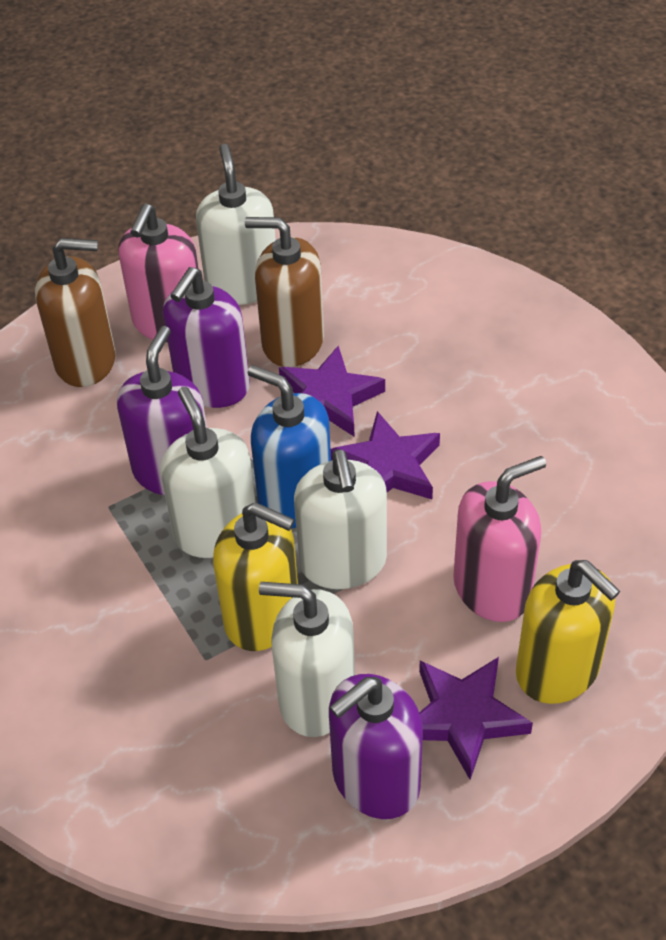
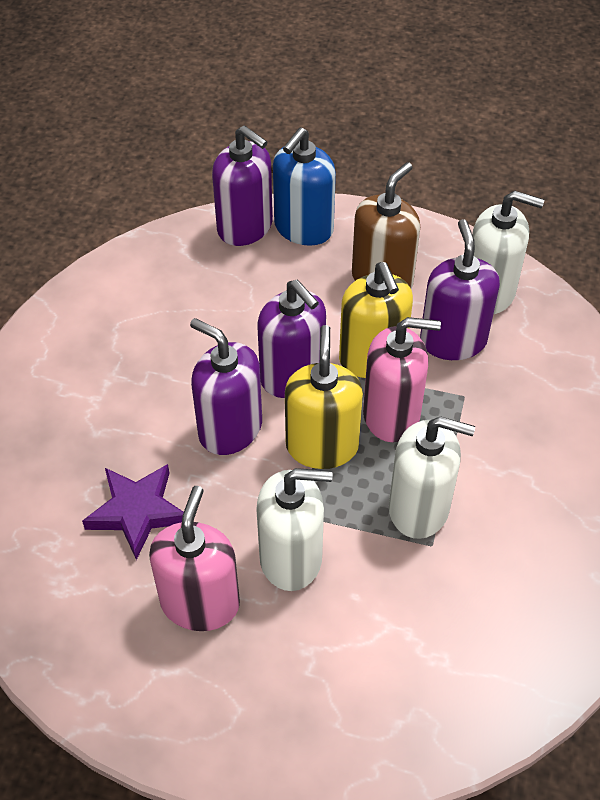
brown soap dispenser: [35,238,116,387] [245,217,324,367] = 2 -> [352,162,420,288] = 1
purple soap dispenser: [117,326,207,495] [163,267,250,408] [329,674,423,819] = 3 -> [190,318,262,455] [212,125,273,246] [257,280,326,398] [420,219,500,360] = 4
purple star: [279,346,385,437] [331,411,440,499] [419,657,533,780] = 3 -> [82,464,184,560] = 1
white soap dispenser: [160,387,255,558] [196,144,276,305] [259,582,355,737] [294,449,387,589] = 4 -> [256,468,333,591] [389,416,475,539] [472,191,544,314] = 3

